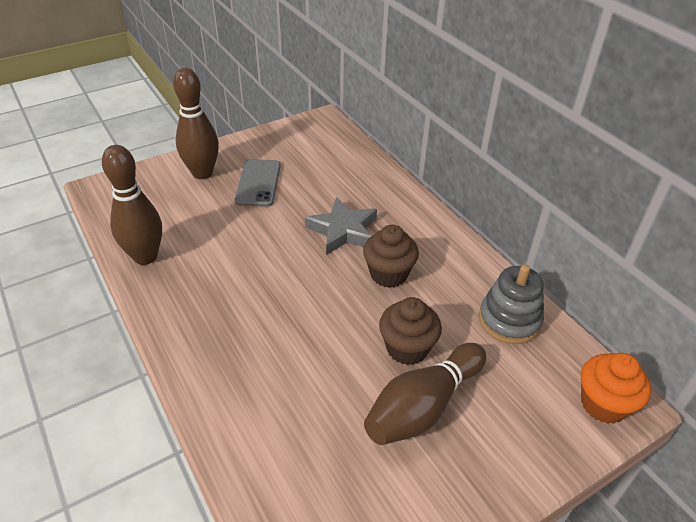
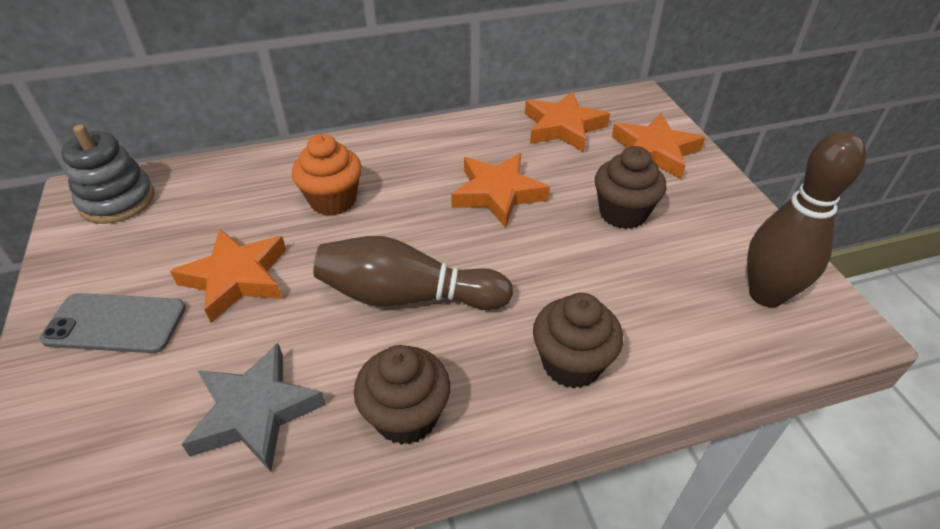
brown bowling pin: [102,145,162,265] [173,68,219,179] [364,343,486,445] = 3 -> [313,236,513,310] [747,131,866,307] = 2
brown cupcake: [363,225,419,288] [379,297,442,365] = 2 -> [354,345,450,445] [533,293,623,389] [595,146,666,229] = 3
orange star: none = 0 -> [170,229,286,323] [451,153,550,228] [525,91,610,152] [612,113,705,179] = 4

